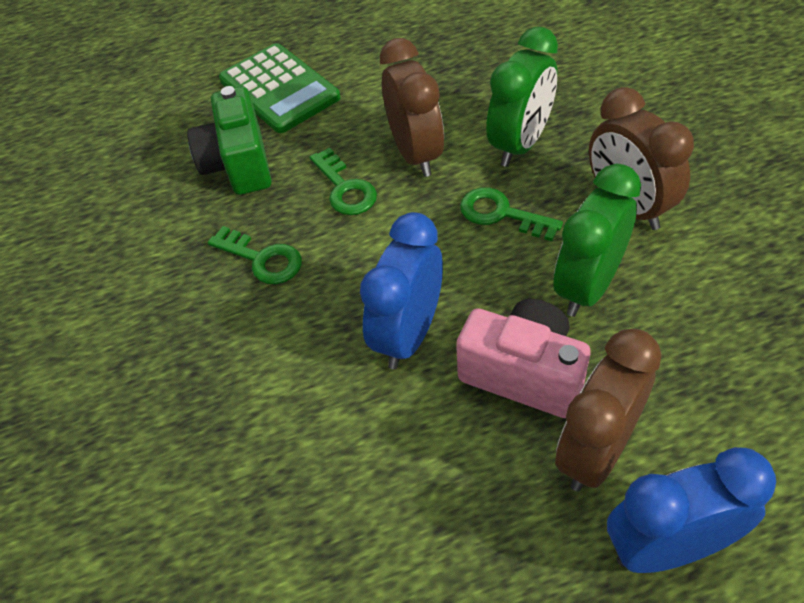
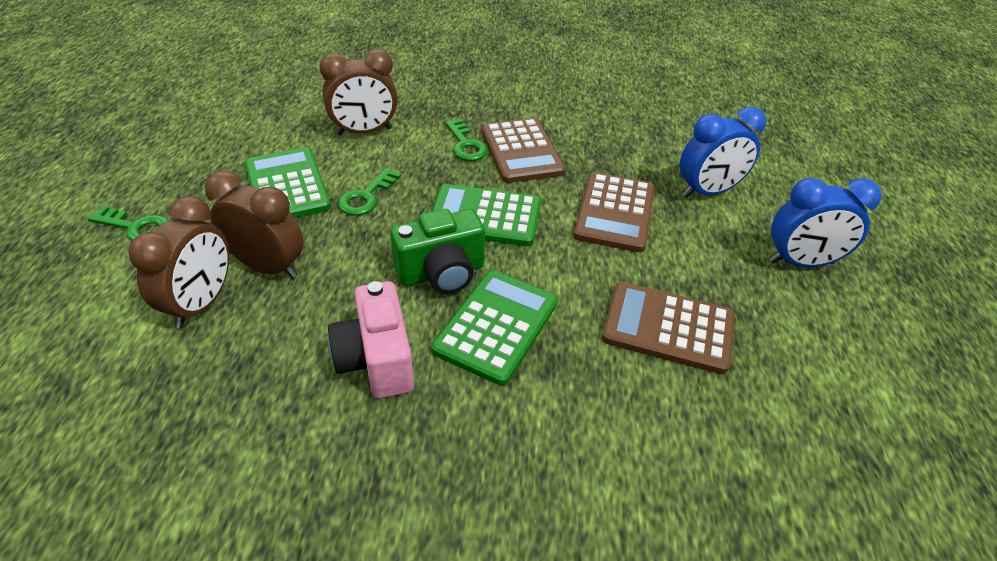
brown calculator: none = 0 -> [481,118,565,183] [574,172,655,252] [602,282,735,374] = 3
green calculator: [219,43,340,133] = 1 -> [245,147,331,218] [431,184,541,246] [431,270,558,386] = 3
green clock: [486,27,558,167] [553,164,641,317] = 2 -> none = 0

